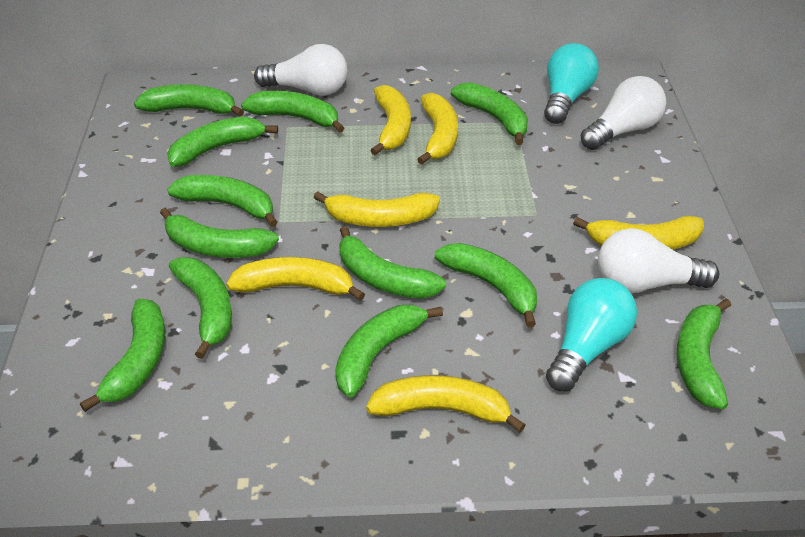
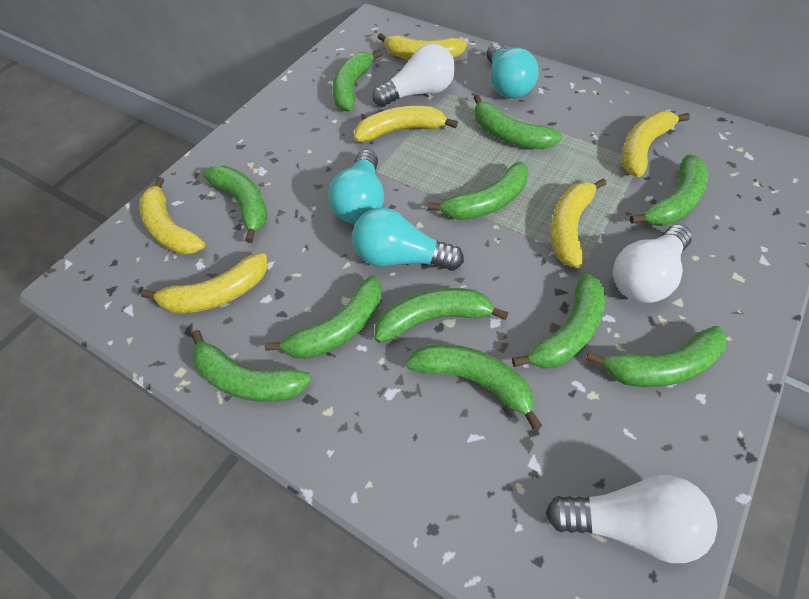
green banana: [80,299,165,412] [134,84,244,117] [160,208,279,258] [167,116,278,167] [167,175,278,227] [169,257,232,359] [241,91,344,133] [335,305,443,398] [339,226,446,299] [435,243,537,328] [451,82,528,145] [676,298,731,410] = 12 -> [191,330,311,402] [203,166,267,243] [265,275,382,359] [332,50,382,112] [375,288,509,343] [406,344,542,430] [427,162,528,220] [473,94,562,149] [512,272,605,369] [586,326,727,387] [630,154,708,226] = 11
turquoise light bulb: [544,43,599,124] [546,278,637,391] = 2 -> [328,149,384,224] [352,207,464,271] [487,43,539,99] = 3

